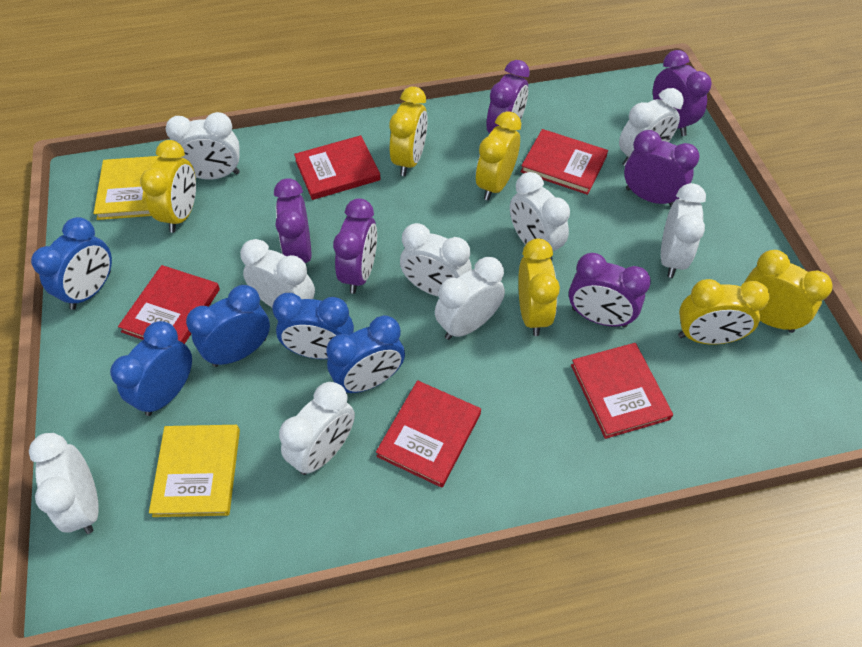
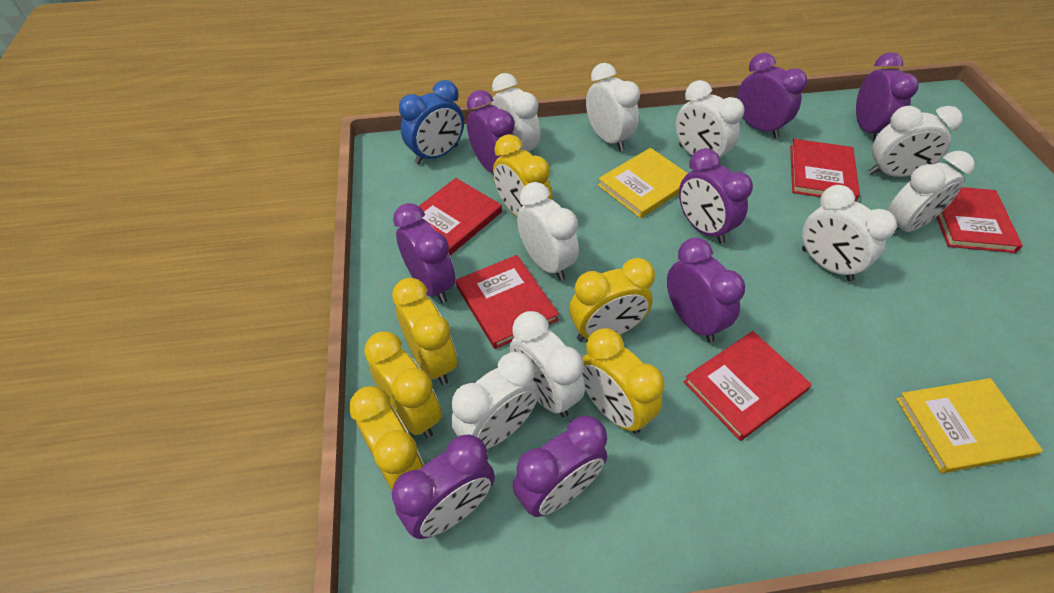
blue clock: [31,217,112,310] [110,321,192,416] [186,285,270,367] [272,293,354,359] [326,315,405,393] = 5 -> [399,80,464,164] = 1
purple clock: [274,178,311,263] [333,198,377,294] [486,60,530,133] [569,253,651,328] [624,130,700,207] [653,50,712,136] = 6 -> [392,434,495,539] [393,203,455,303] [467,90,515,173] [513,415,607,517] [667,238,745,343] [679,148,753,244] [737,53,807,138] [856,52,919,143] = 8

